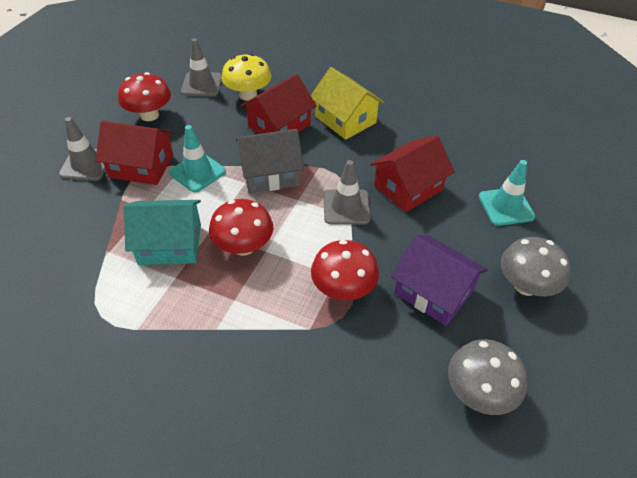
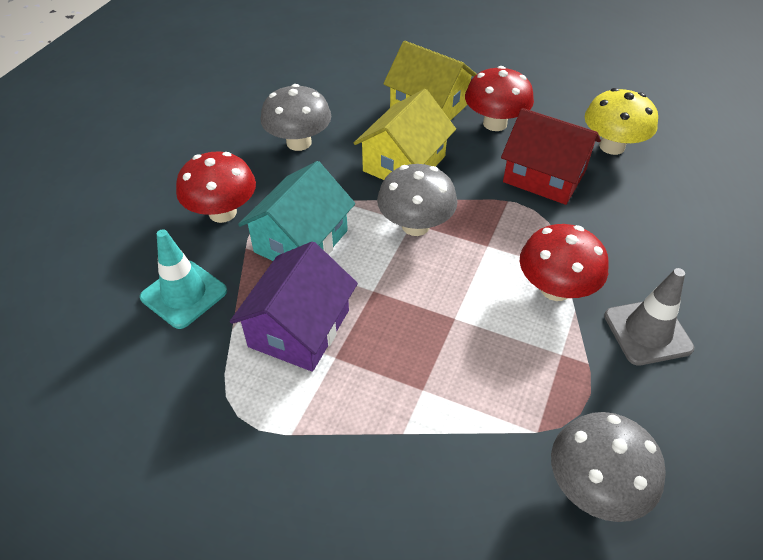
grey house: [236,129,304,194] = 1 -> none = 0
grey mushroom: [448,339,528,415] [501,237,571,296] = 2 -> [260,84,331,151] [377,164,457,236] [551,412,666,522] = 3
grey traffic cone: [59,117,106,181] [181,38,222,97] [324,160,371,225] = 3 -> [604,268,694,365] = 1
red house: [95,121,173,185] [240,74,316,134] [370,135,455,213] = 3 -> [501,108,601,205] = 1
turquoise traffic cone: [169,125,226,193] [478,160,535,226] = 2 -> [140,229,227,329] = 1
yellow house: [311,67,384,140] = 1 -> [354,89,456,180] [383,41,477,121] = 2

